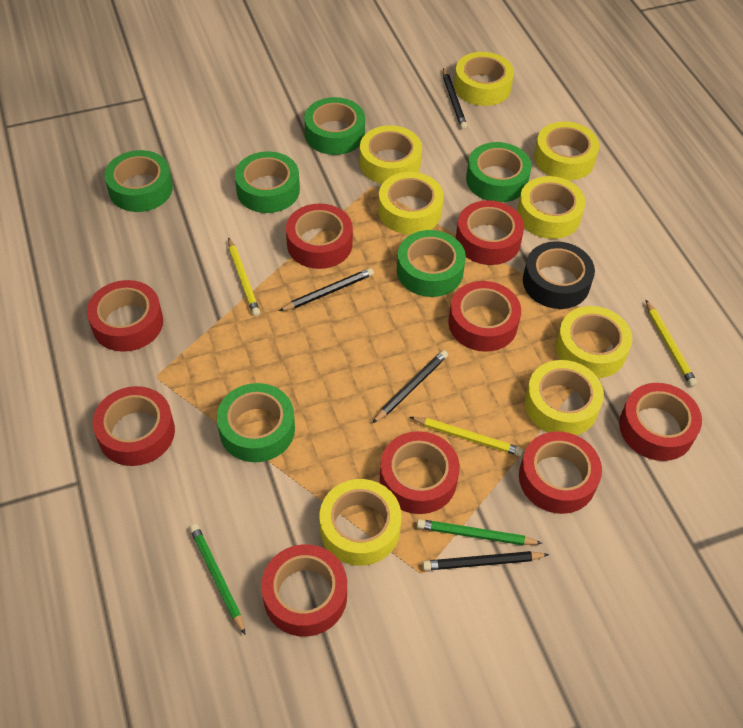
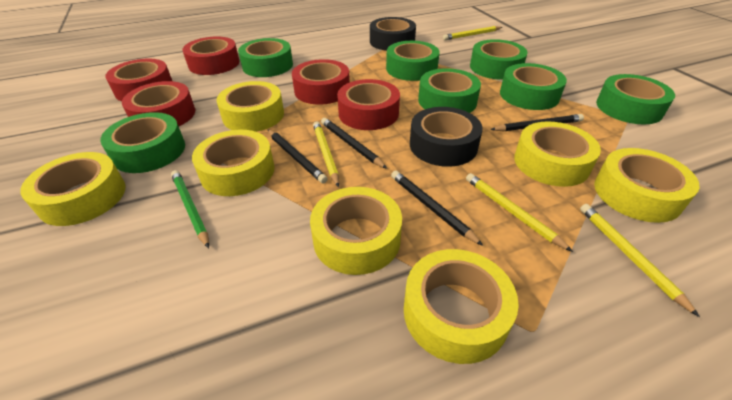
black tape: [523,241,595,309] = 1 -> [370,17,416,51] [410,107,483,167] = 2
green pencil: [190,524,246,635] [417,519,543,545] = 2 -> [171,170,209,248] = 1
green tape: [104,150,173,212] [217,383,295,462] [235,151,300,213] [304,97,365,155] [397,230,466,297] [466,142,531,202] = 6 -> [100,112,185,173] [238,38,293,77] [386,41,440,81] [418,68,481,113] [470,39,528,80] [500,63,567,110] [596,74,675,125] = 7
red tape: [87,280,163,352] [93,386,175,466] [261,544,347,637] [286,203,353,269] [380,431,460,514] [448,281,521,352] [456,200,524,265] [519,431,602,514] [619,383,702,461] = 9 -> [105,59,172,102] [122,81,195,126] [183,36,240,75] [292,59,350,105] [337,79,400,130] = 5
yellow pencil: [228,237,260,316] [410,417,523,456] [646,300,697,387] = 3 -> [313,121,339,187] [443,26,502,40] [466,173,573,252] [580,204,700,317] = 4
yellow tape: [320,479,402,566] [360,125,422,184] [378,172,444,235] [454,52,514,106] [517,176,585,239] [525,360,604,435] [534,121,599,180] [556,306,632,378] = 8 -> [20,152,126,226] [192,130,275,196] [217,81,284,132] [310,187,402,275] [404,249,519,364] [514,121,601,187] [594,148,700,223] = 7

